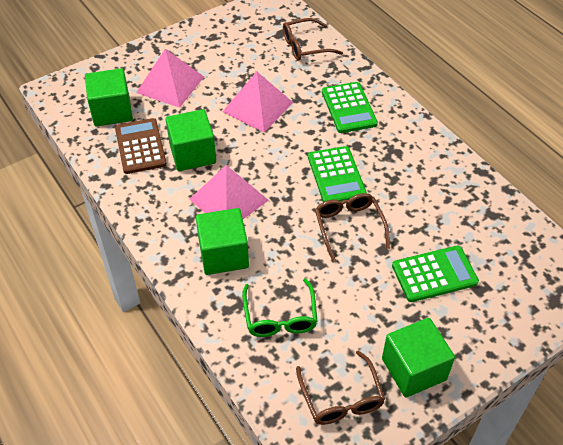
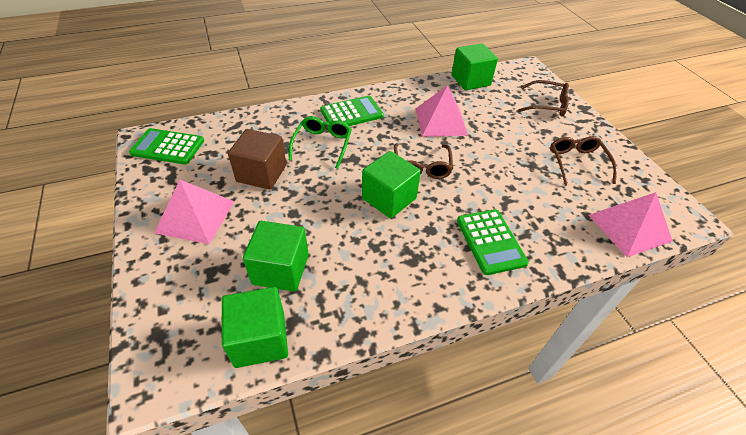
brown calculator: [115,118,167,174] = 1 -> none = 0
brown cube: none = 0 -> [228,129,286,190] = 1

